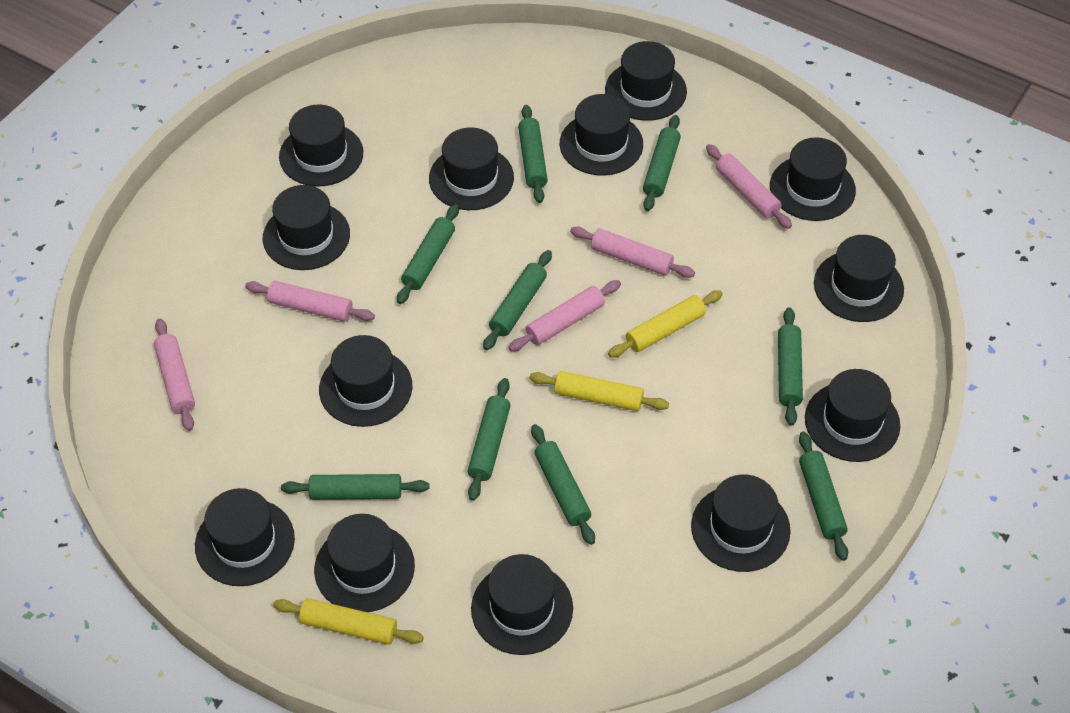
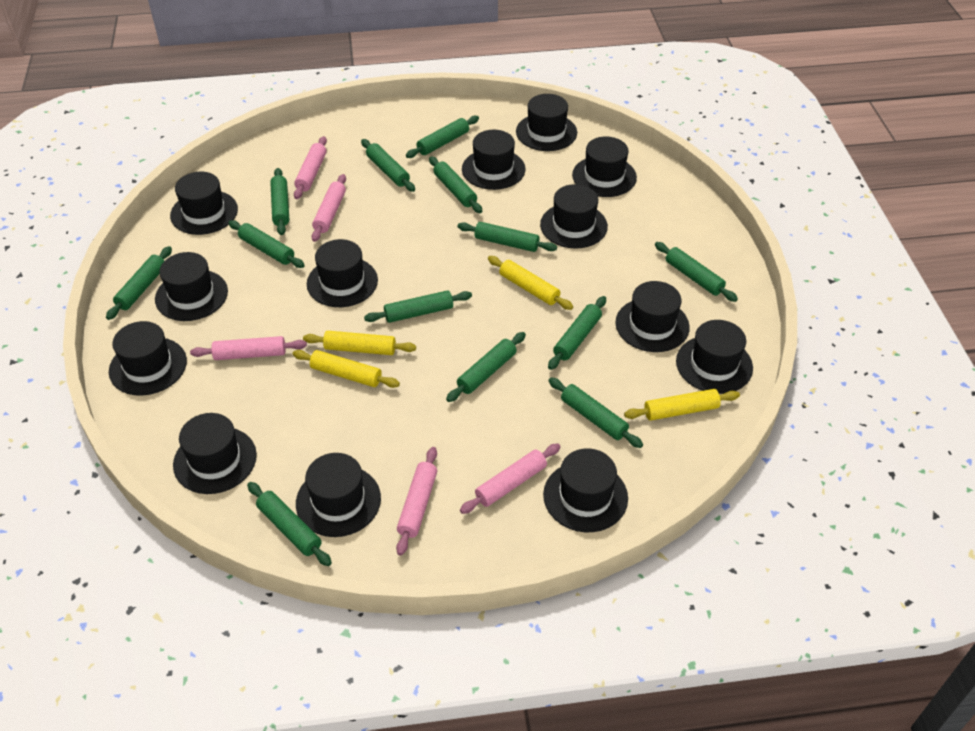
green rolling pin: [281,474,429,500] [397,204,459,304] [468,378,511,501] [483,250,552,350] [518,105,548,203] [531,424,595,545] [643,115,681,211] [778,307,803,426] [799,432,848,561] = 9 -> [106,246,172,320] [228,220,305,268] [247,482,332,566] [270,168,289,235] [361,139,415,192] [364,290,472,323] [406,116,479,158] [429,156,482,213] [446,332,526,402] [457,222,557,252] [548,296,606,370] [548,378,643,448] [655,242,738,302] = 13
yellow rolling pin: [273,598,424,645] [529,371,669,411] [608,290,723,358] = 3 -> [293,350,400,388] [303,331,416,355] [488,256,573,310] [624,389,740,421] = 4

